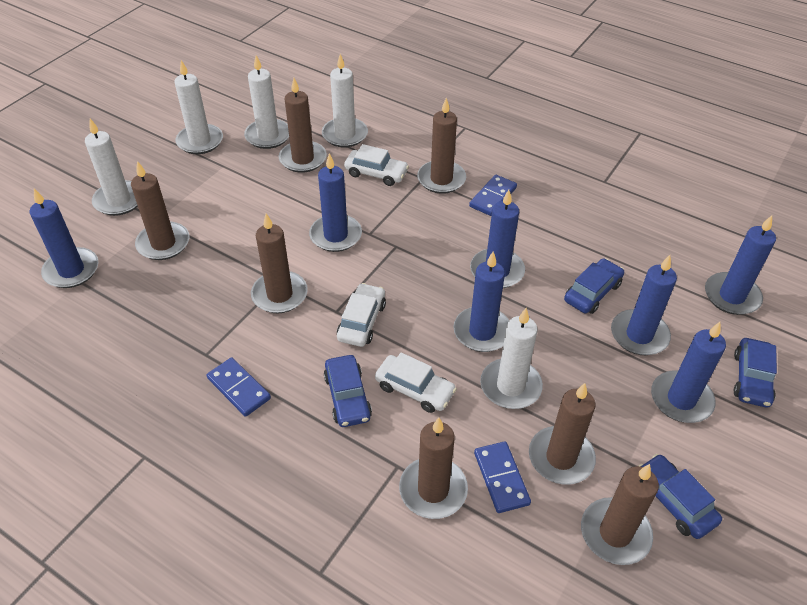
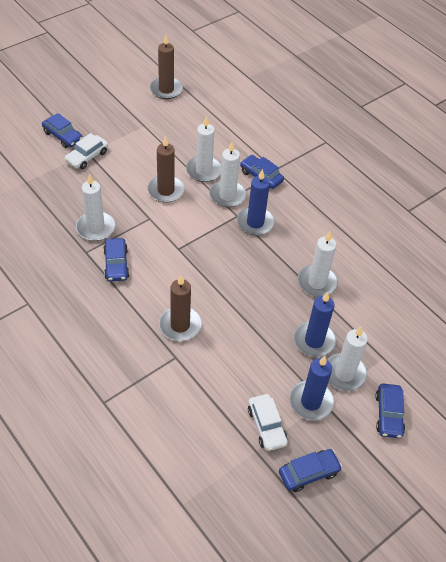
blue candle: [30,188,98,288] [309,153,362,252] [454,252,509,352] [470,190,525,288] [611,255,677,355] [651,322,726,423] [705,215,776,315] = 7 -> [237,169,275,236] [289,356,334,420] [294,292,336,357] = 3
blue car: [324,355,372,427] [564,258,624,314] [639,454,722,539] [734,338,777,408] = 4 -> [42,113,83,148] [103,238,129,281] [240,155,284,189] [279,449,342,492] [375,383,405,438] = 5
blue domino: [207,357,271,417] [469,175,517,216] [474,441,531,513] = 3 -> none = 0
brown candle: [131,161,189,260] [251,213,308,313] [279,78,327,173] [399,417,468,519] [417,98,466,194] [529,383,596,485] [581,464,659,565] = 7 -> [147,136,185,203] [150,35,183,99] [159,275,202,341] = 3
white car: [337,283,386,347] [344,144,409,186] [375,352,457,413] = 3 -> [64,133,108,169] [248,394,288,451] = 2

